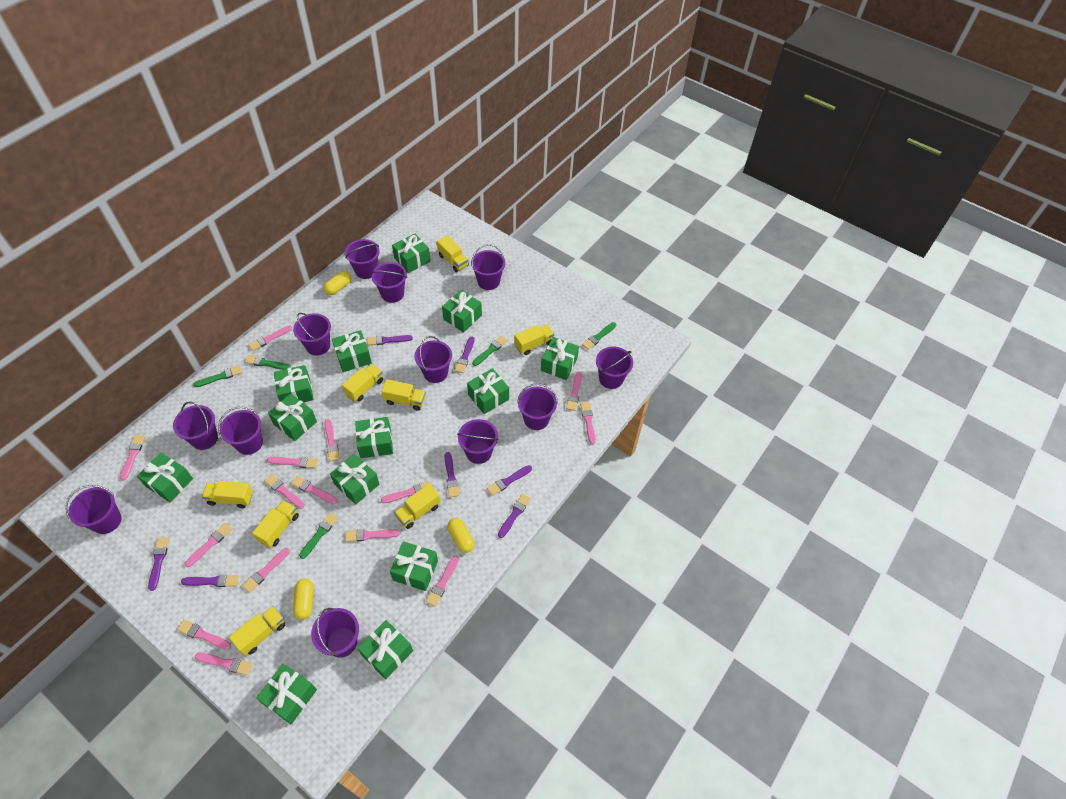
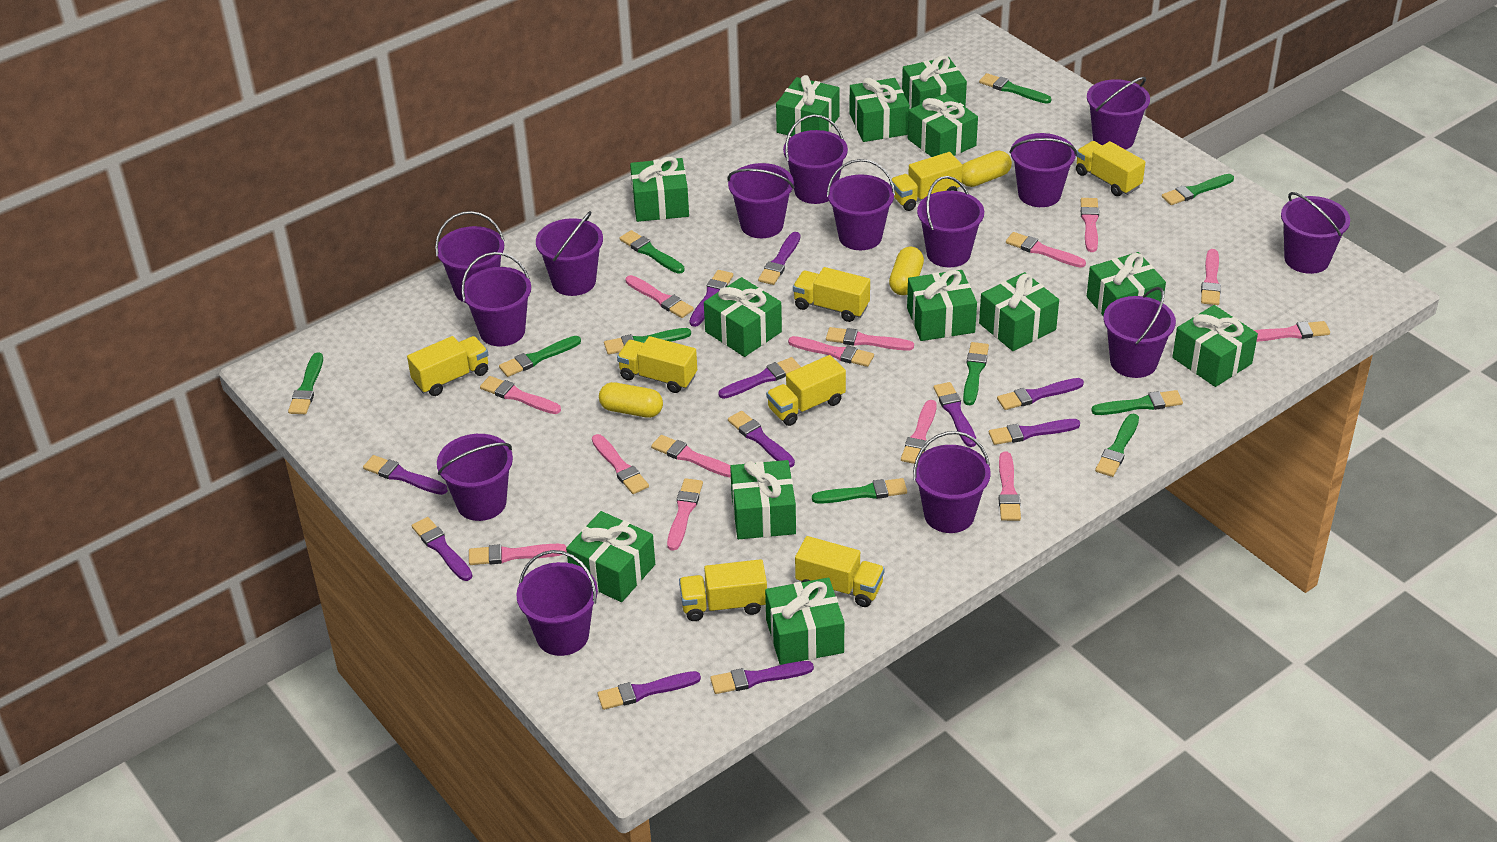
green brush: [194,365,242,387] [245,355,291,370] [299,512,338,559] [472,335,508,366] [582,322,616,350] = 5 -> [288,353,323,414] [499,336,581,377] [604,328,691,355] [620,230,684,274] [812,478,907,504] [963,342,989,405] [979,73,1051,104] [1091,390,1183,415] [1095,413,1139,477] [1162,174,1234,205] = 10
pink brush: [120,435,145,481] [177,620,231,650] [185,523,232,567] [195,653,253,675] [242,548,290,593] [248,325,292,351] [264,474,304,509] [267,457,318,468] [291,476,337,504] [324,419,340,462] [345,529,400,542] [381,481,431,503] [426,556,459,607] [566,372,582,411] [580,402,596,445] = 15 -> [469,544,567,565] [480,376,561,414] [592,434,649,494] [626,275,694,318] [651,435,731,477] [667,478,703,551] [788,336,874,367] [826,327,914,351] [901,400,937,464] [999,452,1021,521] [1006,232,1086,268] [1081,198,1099,252] [1201,249,1221,305] [1254,321,1330,342] = 14
purple brush: [148,538,169,591] [181,574,239,587] [367,335,413,345] [444,452,460,498] [455,336,475,373] [487,465,532,496] [498,493,531,538] = 7 -> [363,455,448,495] [412,517,472,581] [598,671,701,710] [690,270,733,327] [710,661,814,694] [718,357,801,399] [728,411,795,467] [758,232,800,285] [933,382,976,447] [989,419,1080,445] [997,378,1084,410] = 11
purple bucket: [65,485,121,534] [173,401,218,450] [218,406,263,455] [293,313,331,355] [311,608,359,658] [345,239,380,279] [371,262,407,303] [414,336,452,383] [457,419,499,464] [471,244,505,290] [517,383,558,430] [596,347,633,389] = 12 -> [435,211,505,303] [437,434,513,521] [461,252,531,346] [516,550,598,656] [536,211,603,296] [728,163,794,238] [783,115,848,204] [827,159,895,250] [913,431,991,533] [917,176,984,267] [1009,133,1077,207] [1087,77,1150,150] [1104,287,1176,378] [1281,192,1350,274] = 14

